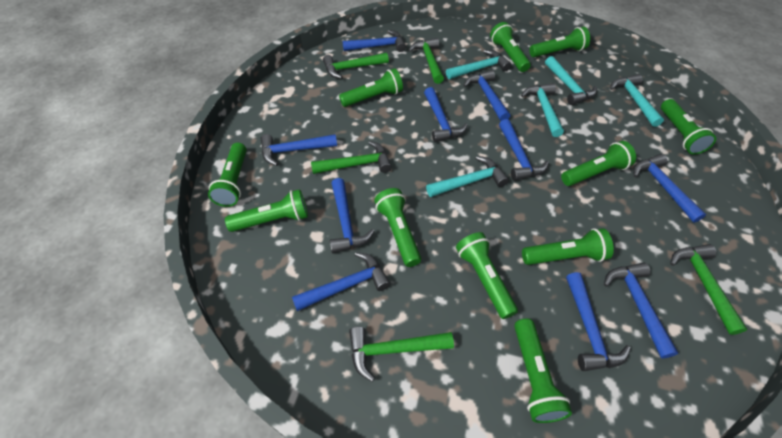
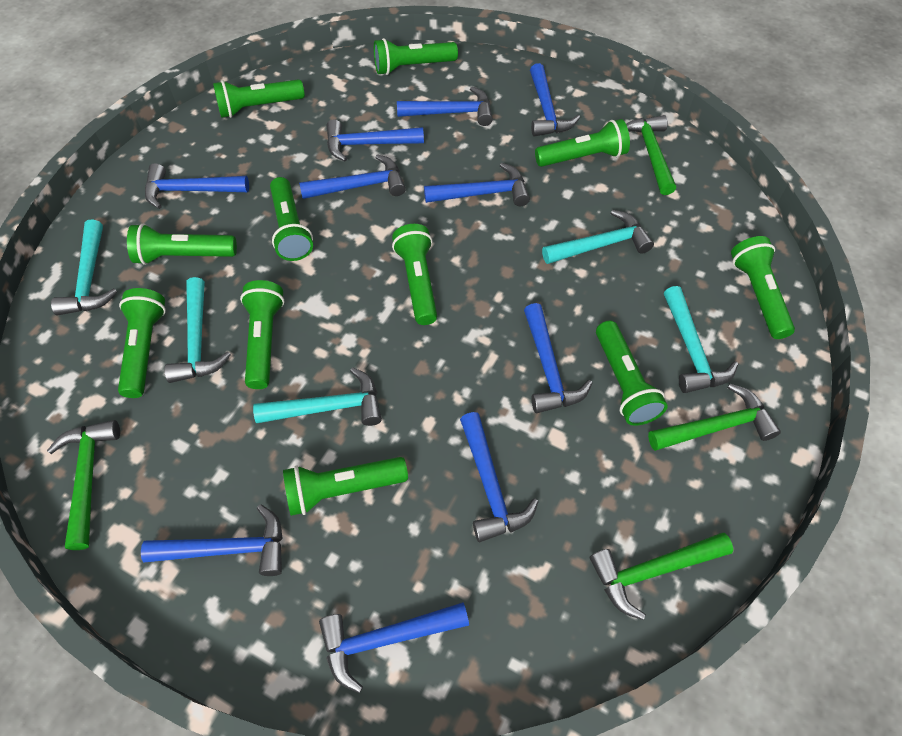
green hammer: [311,141,392,174] [323,53,389,79] [349,327,454,382] [408,38,444,84] [670,244,747,335] = 5 -> [47,420,120,550] [590,533,734,620] [626,115,676,195] [648,384,781,451] = 4

